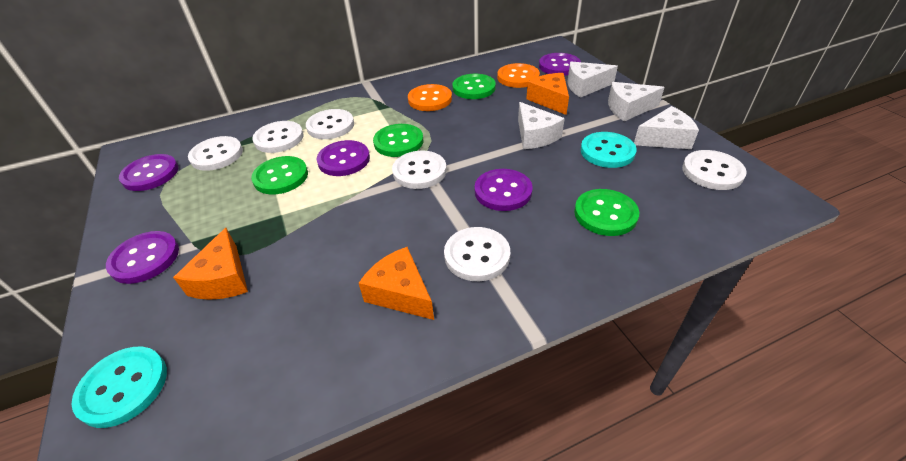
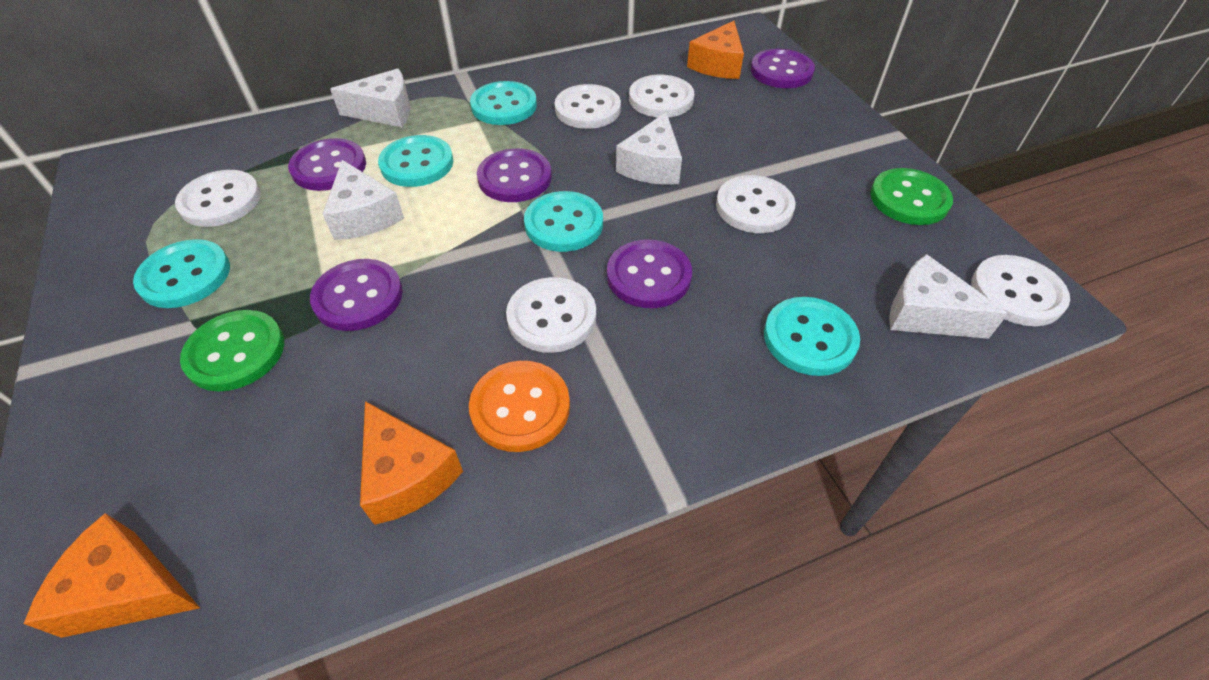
green button: [251,156,308,194] [373,124,423,157] [452,74,496,99] [574,189,639,236] = 4 -> [180,310,284,391] [870,168,953,225] = 2
orange button: [408,84,452,111] [497,63,540,88] = 2 -> [469,361,570,452] = 1
turquoise button: [72,347,167,428] [581,132,637,168] = 2 -> [133,239,230,308] [378,135,453,187] [470,81,537,125] [524,191,603,252] [764,297,860,376] = 5

